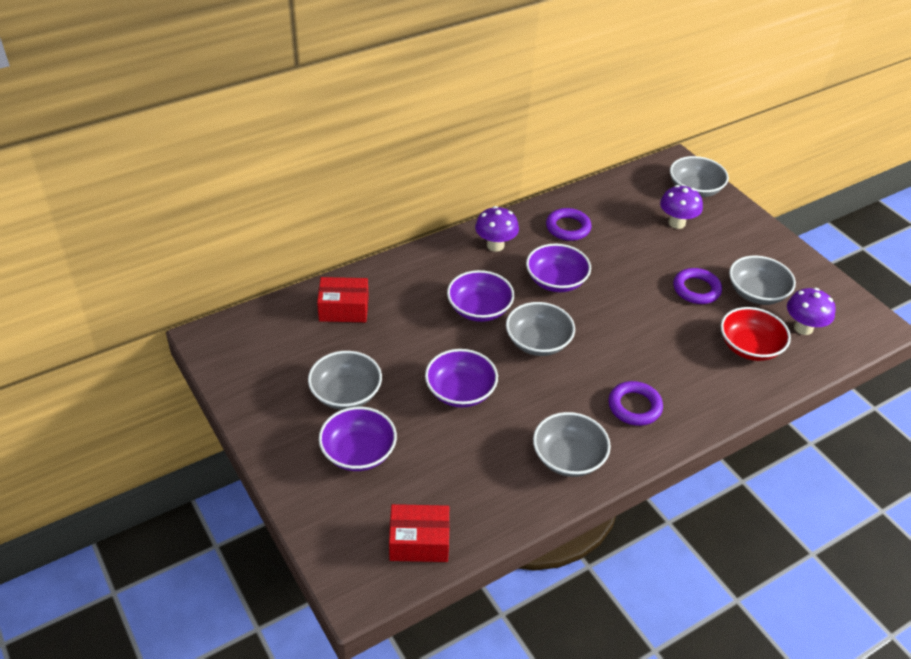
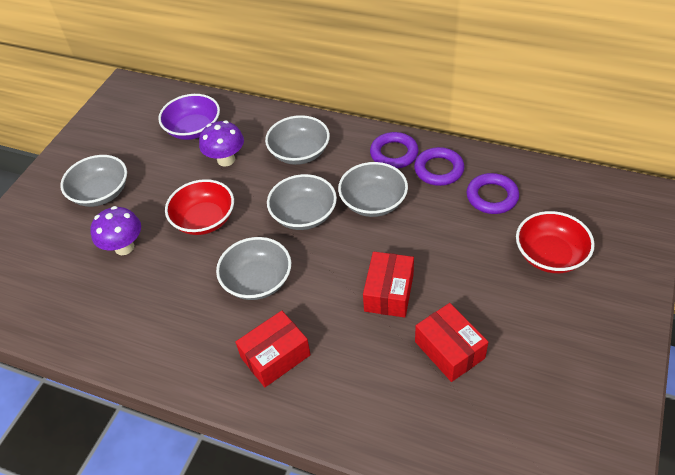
purple bowl: [319,407,397,471] [425,349,498,408] [447,270,514,322] [526,244,591,292] = 4 -> [158,94,220,140] = 1
purple mushroom: [475,206,519,252] [660,185,703,229] [787,288,836,335] = 3 -> [91,206,141,255] [199,121,244,167] = 2
red bowl: [721,307,791,361] = 1 -> [165,179,234,235] [516,211,595,273] = 2
red box: [317,277,369,322] [389,504,450,562] = 2 -> [235,311,311,387] [363,252,414,318] [415,303,488,382] = 3

